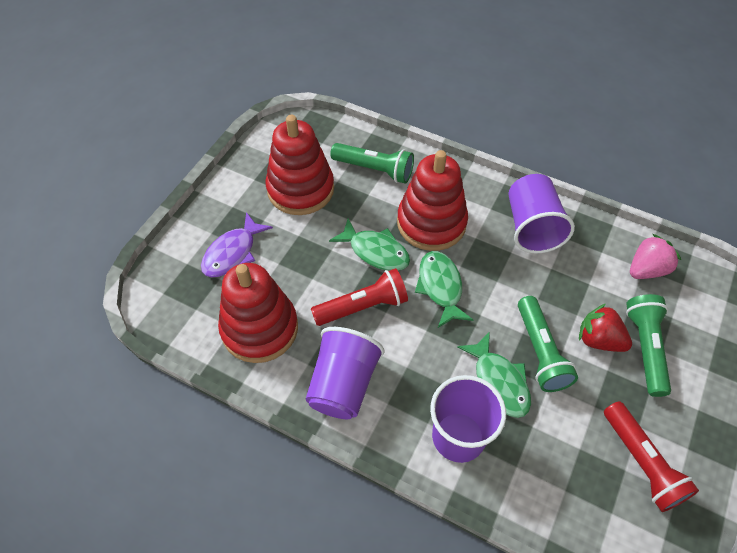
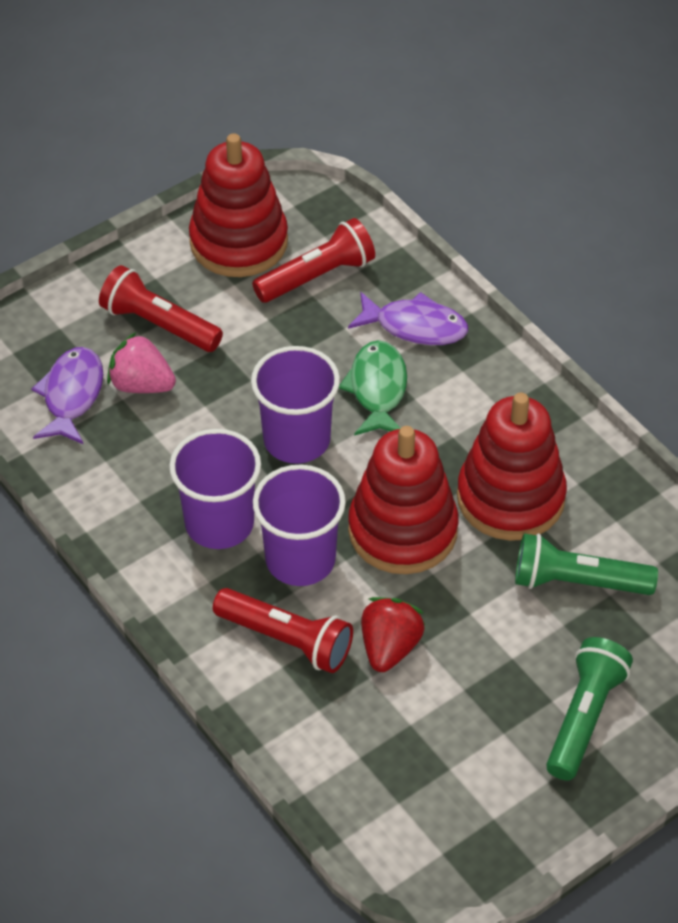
green fish: [329,219,410,271] [415,251,473,328] [457,331,531,418] = 3 -> [339,340,407,436] = 1
green flashlight: [330,143,414,183] [518,296,578,392] [626,294,671,397] = 3 -> [515,533,658,595] [546,637,633,781] = 2
purple fish: [201,212,273,277] = 1 -> [31,347,104,445] [348,292,468,345] = 2
red flashlight: [311,268,408,326] [604,401,699,512] = 2 -> [99,265,223,352] [213,588,353,673] [252,218,375,303] = 3

